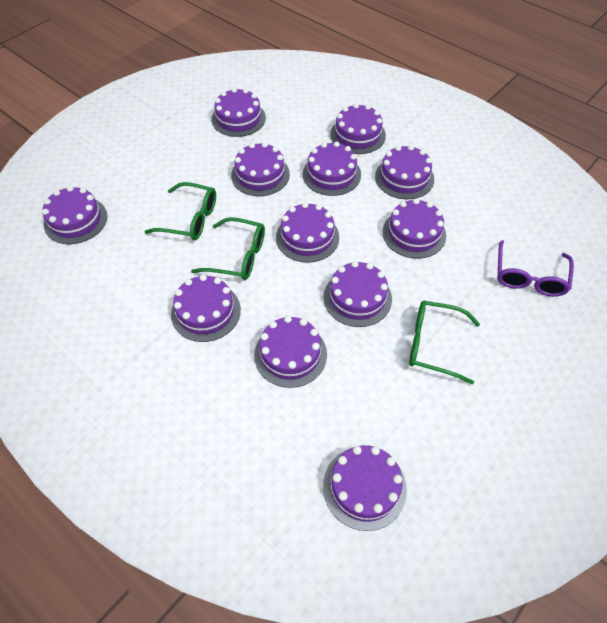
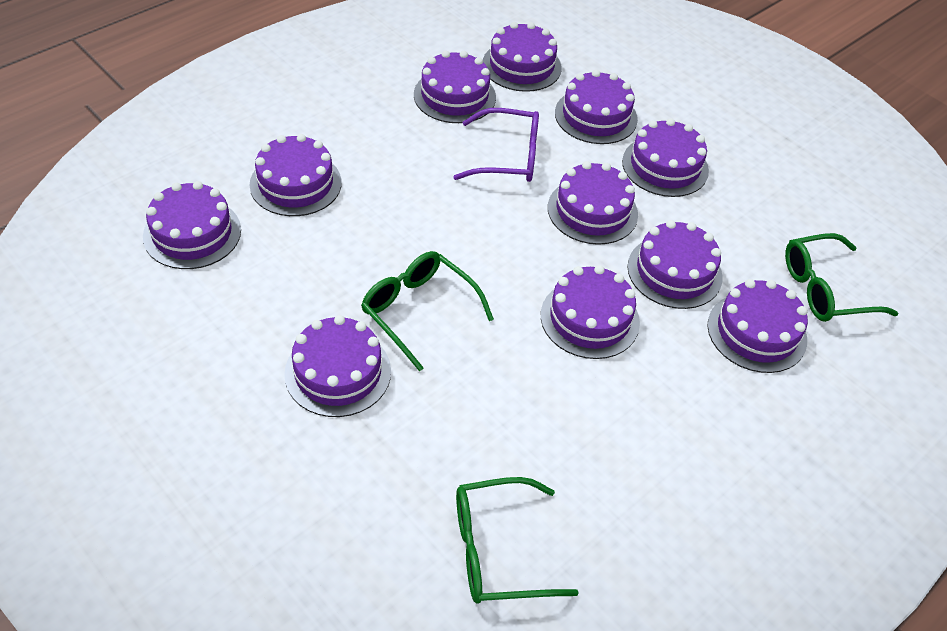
purple cake: [42,186,107,244] [171,274,241,342] [212,88,266,137] [231,142,290,196] [254,316,327,388] [276,202,339,263] [303,142,361,196] [323,261,392,327] [323,445,407,531] [330,103,386,154] [375,145,434,199] [383,198,446,259] = 12 -> [143,181,241,269] [250,134,342,216] [284,315,391,417] [414,51,496,123] [483,22,562,92] [541,265,640,359] [548,161,638,245] [555,70,638,144] [622,118,709,197] [627,220,723,309] [707,279,808,373] = 11

